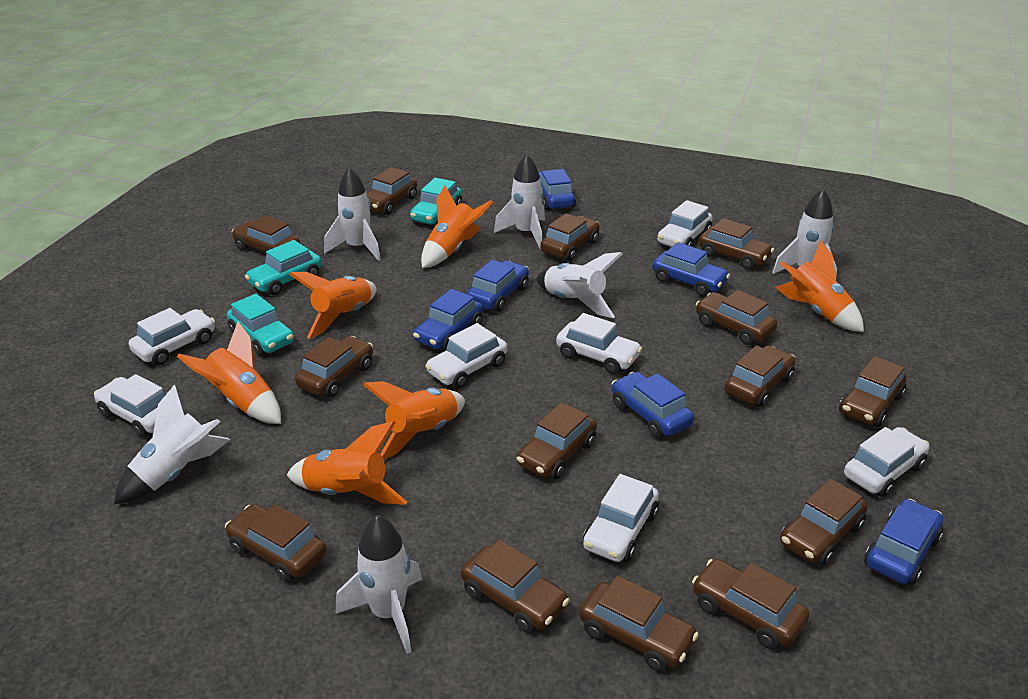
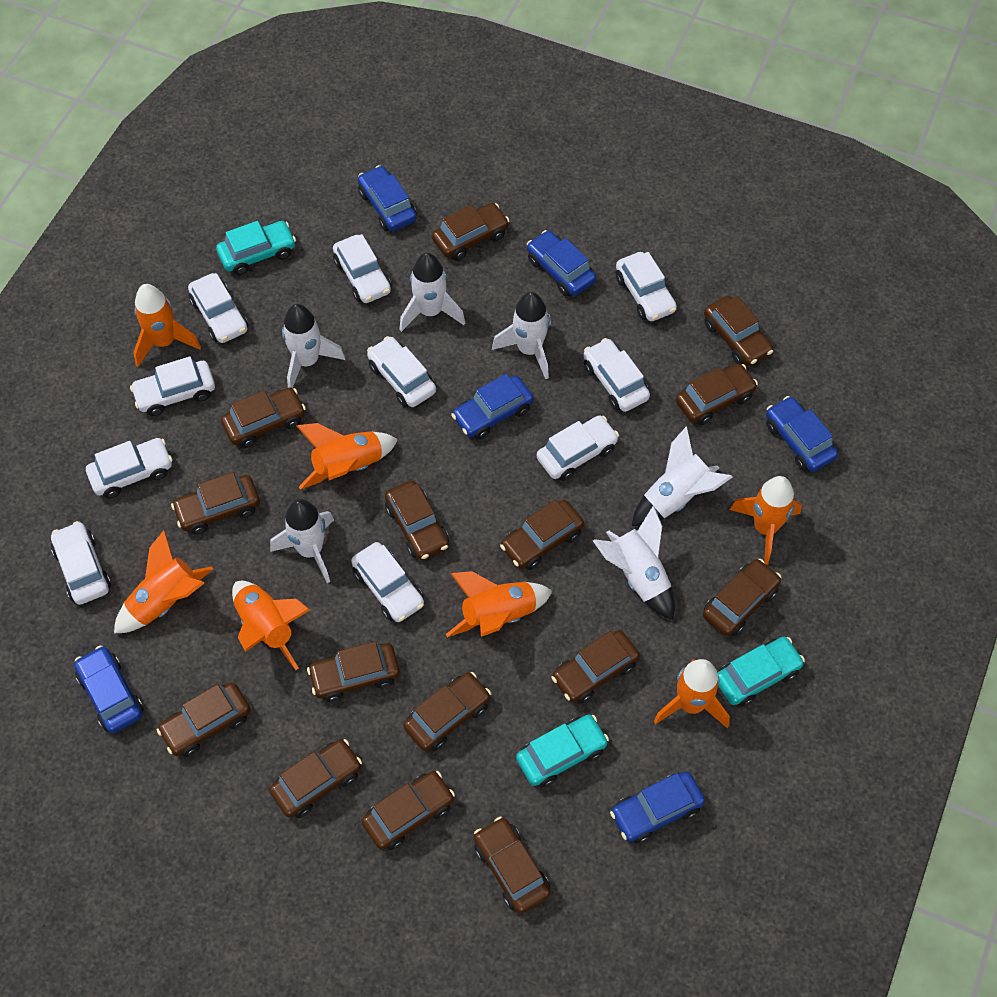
brown car: [225,504,326,582] [232,215,300,256] [295,336,373,397] [366,167,417,215] [461,540,570,633] [517,402,597,479] [540,213,600,261] [579,576,699,672] [692,559,809,649] [696,290,778,345] [699,218,774,270] [725,345,795,407] [780,479,868,566] [839,356,907,427] = 14 -> [157,682,250,757] [171,472,260,534] [221,388,306,448] [269,739,362,818] [307,641,400,702] [362,771,455,850] [385,481,449,560] [404,672,491,751] [432,203,510,261] [474,816,550,914] [500,500,584,570] [551,630,640,704] [676,364,758,425] [703,559,781,636] [704,296,773,366] = 15
orange rocket: [177,321,281,424] [287,421,407,505] [289,272,376,339] [363,381,465,459] [421,186,493,268] [775,240,864,332] = 6 -> [114,530,213,633] [133,284,201,367] [232,581,310,670] [297,423,398,490] [446,571,552,637] [653,659,730,728] [730,476,802,565] = 7
white car: [94,374,165,438] [129,308,215,365] [425,323,507,388] [556,313,642,374] [583,474,659,562] [657,200,713,247] [844,427,929,497] = 7 -> [51,521,111,605] [86,438,173,499] [130,357,215,416] [188,273,248,343] [333,234,391,303] [351,542,424,622] [367,336,436,407] [537,415,619,481] [584,338,650,412] [616,252,677,321] = 10

